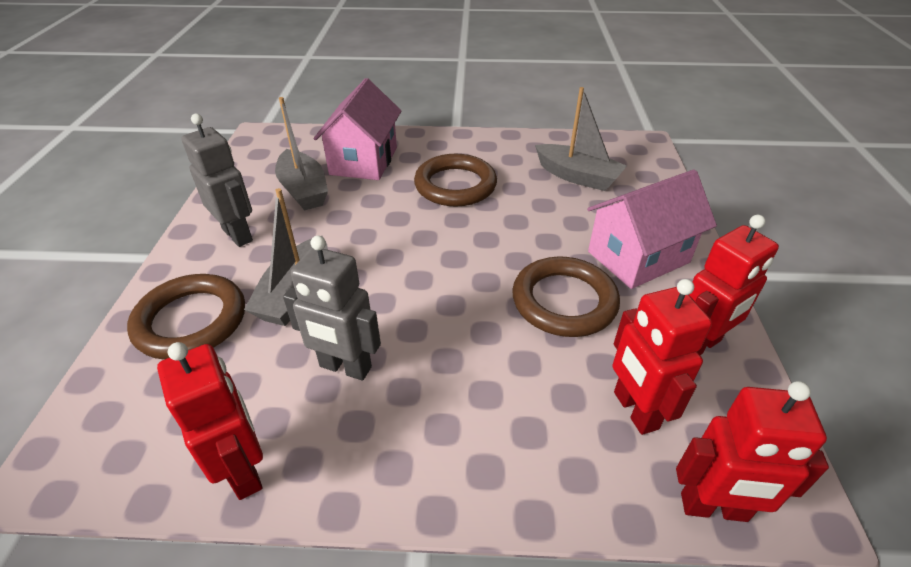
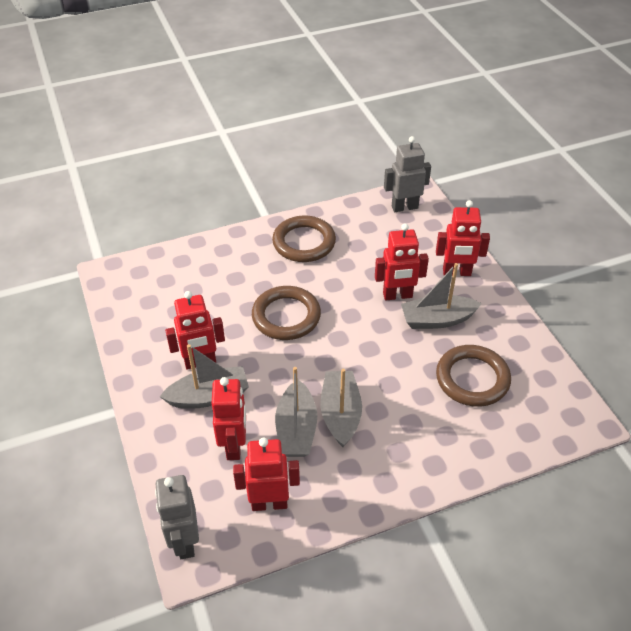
grey boat: [244,188,328,326] [275,97,328,211] [535,87,627,191] = 3 -> [160,344,249,409] [275,367,318,457] [320,369,362,447] [401,263,482,329] = 4
pink house: [314,78,401,180] [587,170,717,289] = 2 -> none = 0
red robot: [157,342,263,500] [612,279,712,435] [676,381,829,522] [689,215,779,355] = 4 -> [165,291,225,370] [211,377,246,460] [233,437,300,511] [375,223,429,300] [436,200,490,276] = 5

